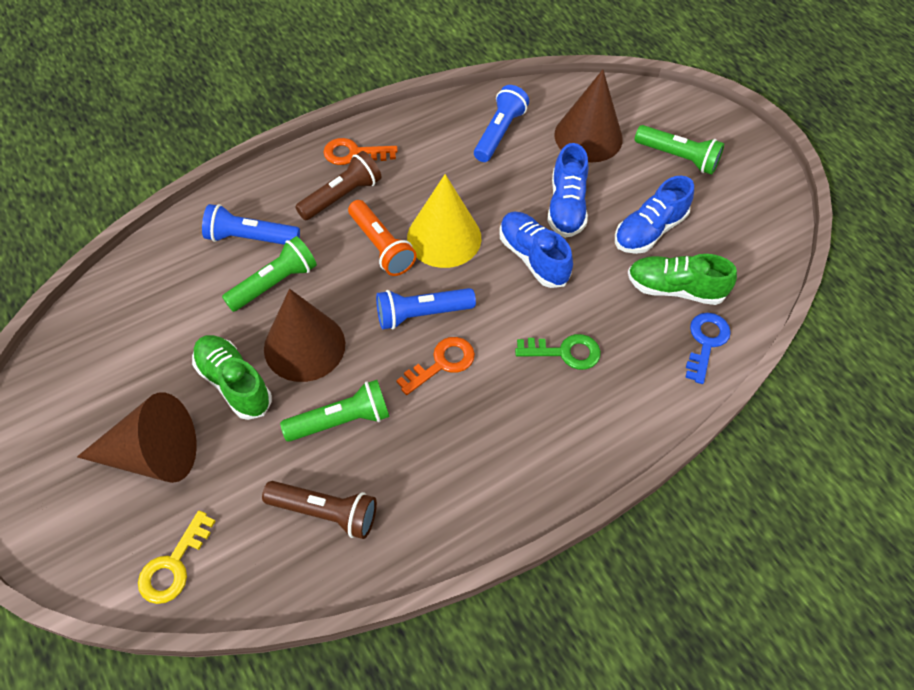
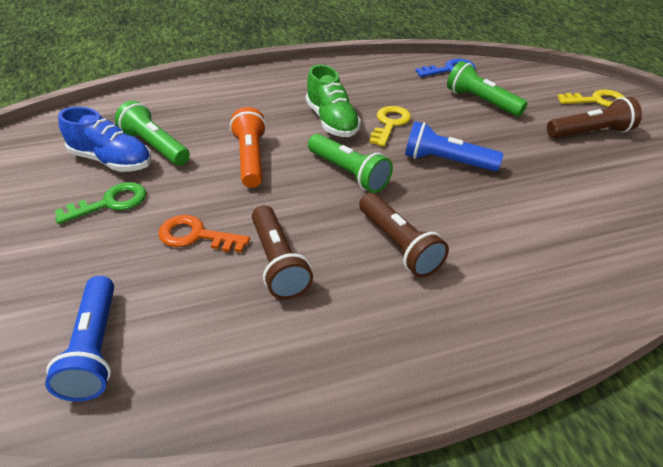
blue flashlight: [202,204,300,245] [376,288,476,330] [474,85,529,162] = 3 -> [45,276,114,402] [405,121,503,171] = 2
blue shoe: [499,212,573,288] [547,143,589,238] [615,176,694,254] = 3 -> [58,107,151,172] = 1
brown cone: [77,392,197,483] [264,289,345,382] [554,70,623,162] = 3 -> none = 0
brown flashlight: [262,481,377,539] [295,151,381,220] = 2 -> [252,205,313,299] [359,193,449,277] [547,97,642,138] = 3
green shoe: [192,335,272,420] [628,254,737,305] = 2 -> [306,64,361,137] = 1
orange key: [323,138,398,165] [396,337,475,395] = 2 -> [158,215,250,253] = 1
yellow cone: [407,174,482,268] = 1 -> none = 0
yellow key: [138,510,215,604] = 1 -> [370,106,411,147] [557,89,625,107] = 2

